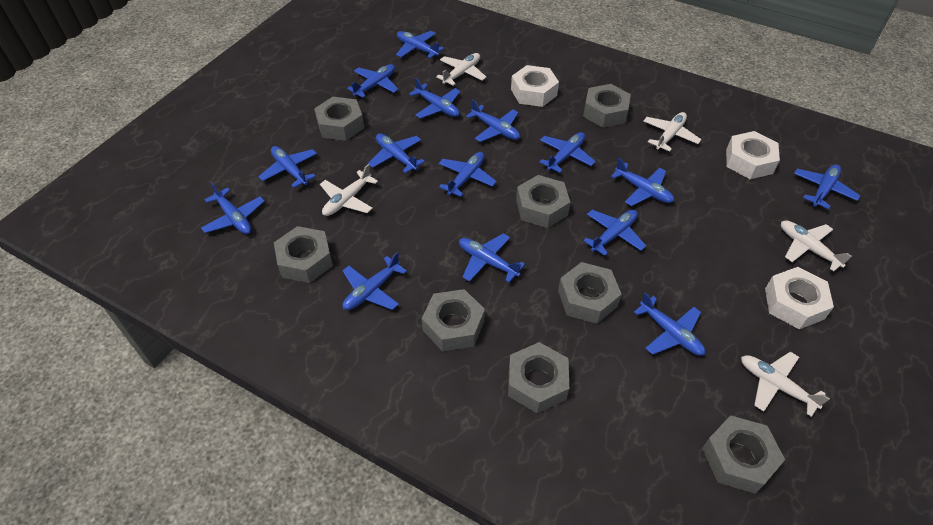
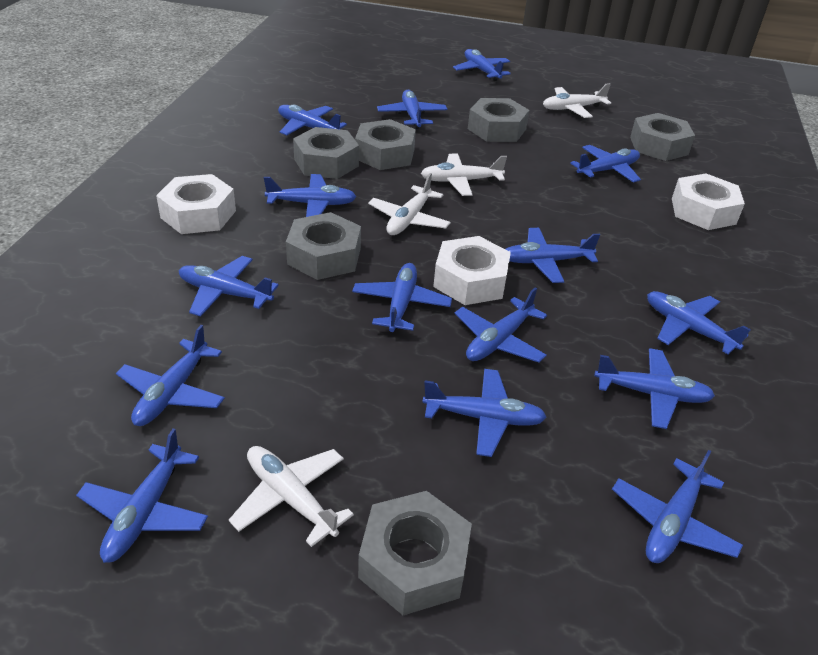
grey nut: [274,226,333,283] [314,97,364,141] [422,289,485,352] [508,342,569,413] [516,175,570,228] [558,262,622,324] [583,84,631,128] [702,415,785,494] = 8 -> [286,212,361,280] [293,127,359,179] [355,119,416,170] [358,491,472,615] [468,98,529,142] [630,113,695,161] = 6
white plane: [320,164,378,216] [436,53,486,86] [644,112,702,152] [741,352,830,417] [781,221,852,271] = 5 -> [229,446,354,547] [368,173,451,235] [421,154,507,196] [543,83,611,118] = 4

